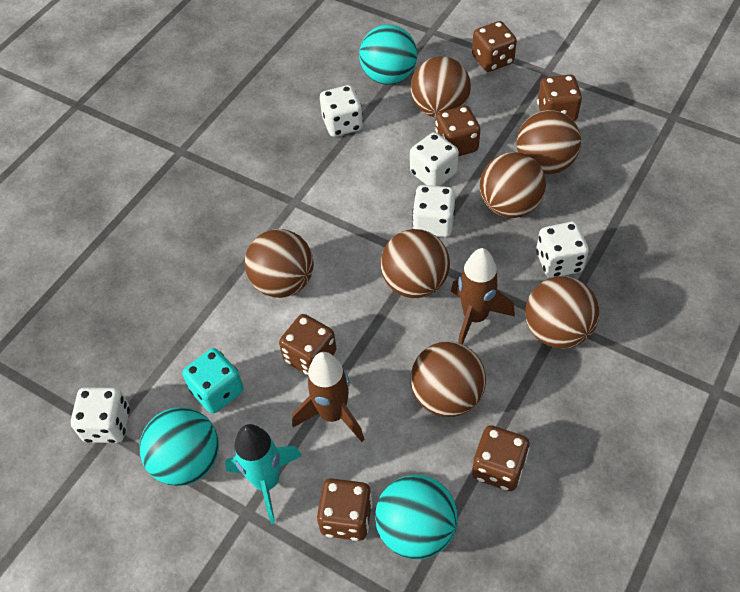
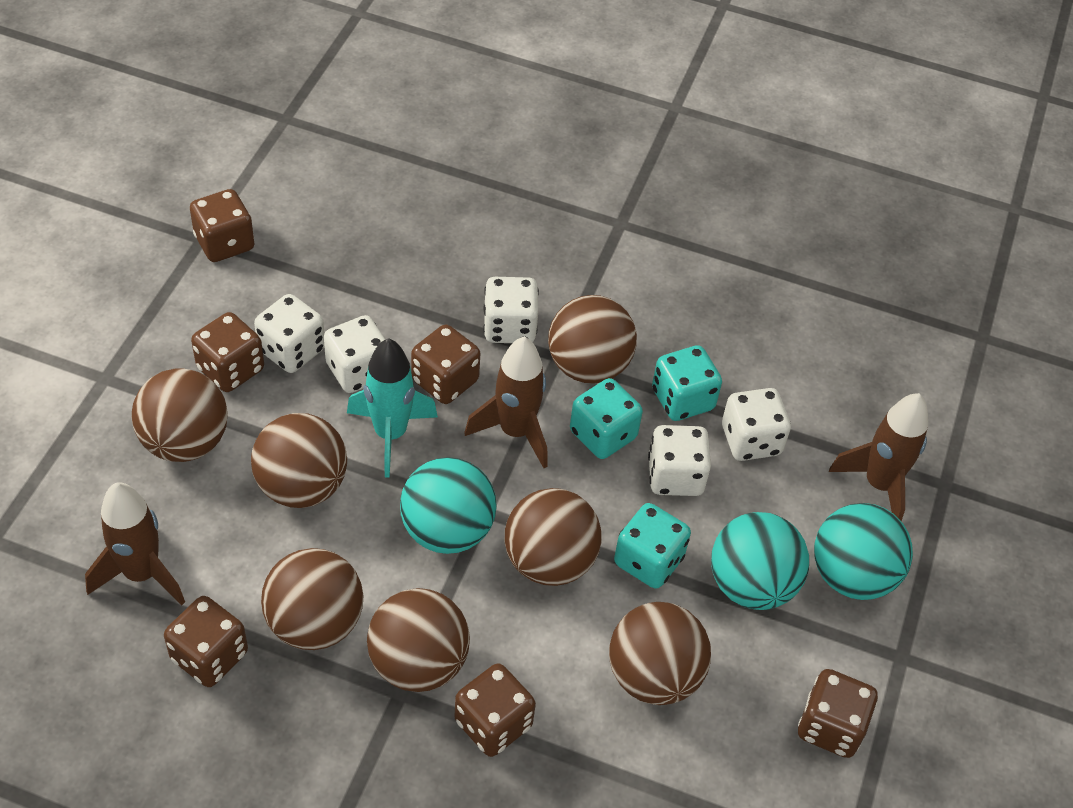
brown rocket: [292,352,365,442] [451,248,515,344] = 2 -> [85,482,185,605] [464,337,548,468] [829,393,928,521] = 3
turquoise dice: [182,348,244,414] = 1 -> [570,378,643,459] [614,503,691,589] [652,345,722,421] = 3

